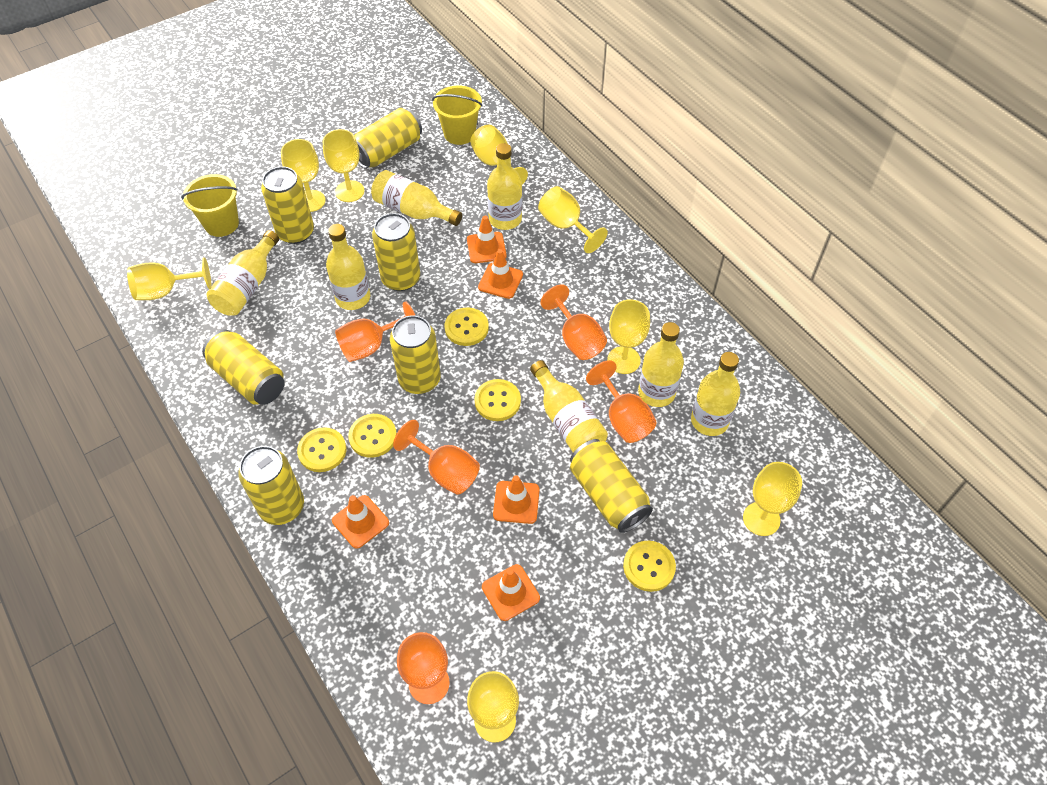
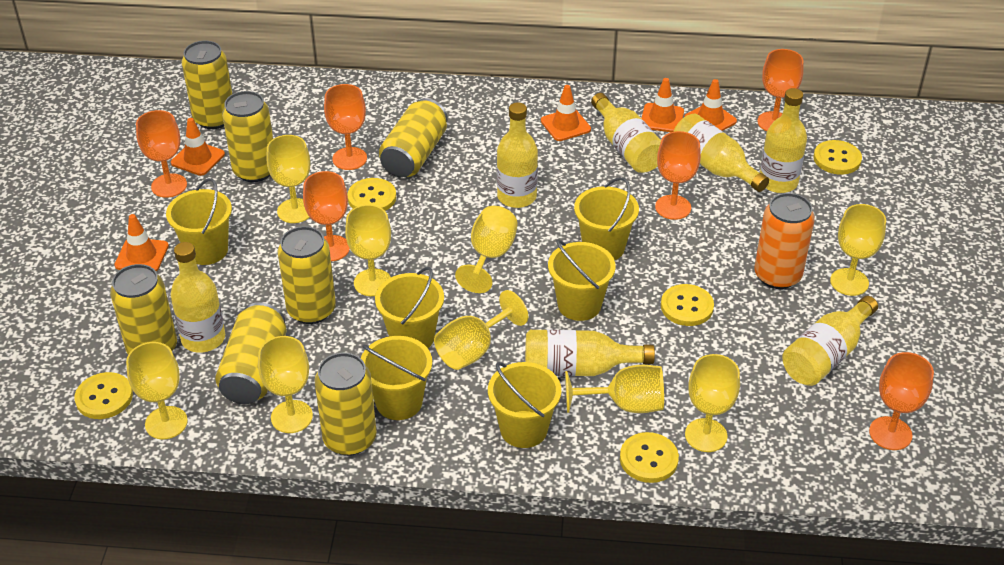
orange can: none = 0 -> [754,193,815,289] = 1
orange goblet: [335,301,416,362] [393,420,480,495] [397,632,450,704] [541,284,607,360] [586,360,657,443] = 5 -> [136,110,187,198] [303,171,350,261] [324,84,367,170] [655,131,701,220] [757,49,804,131] [869,352,934,450] = 6
yellow bucket: [181,174,239,237] [432,85,482,145] = 2 -> [166,178,232,265] [361,336,432,420] [375,267,444,348] [488,362,561,448] [548,239,616,321] [574,177,639,260] = 6
yellow goblet: [127,257,211,300] [281,139,326,212] [323,129,364,202] [467,671,519,743] [470,125,528,185] [538,186,608,253] [607,299,650,374] [743,462,802,536] = 8 -> [126,342,188,439] [258,336,313,433] [266,135,310,223] [345,205,391,296] [434,290,528,370] [455,206,518,293] [565,365,664,413] [685,354,740,452] [830,204,886,296] = 9

